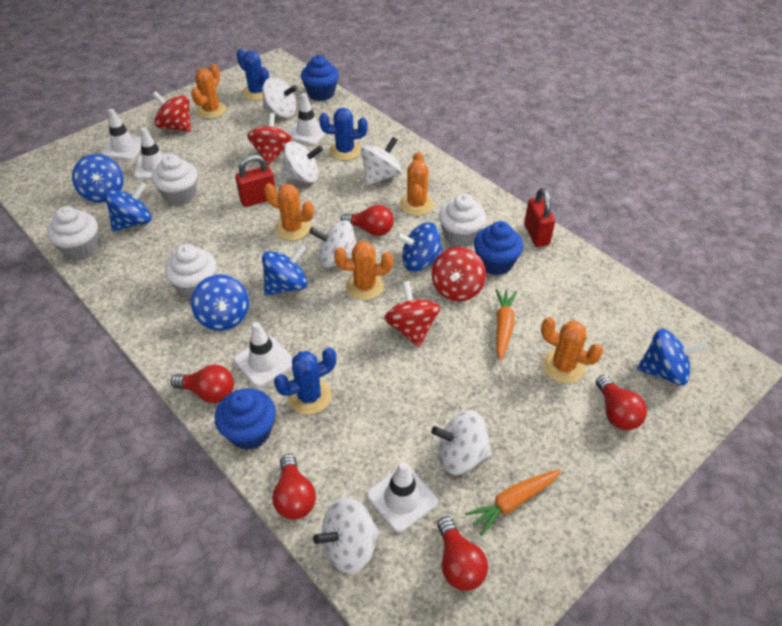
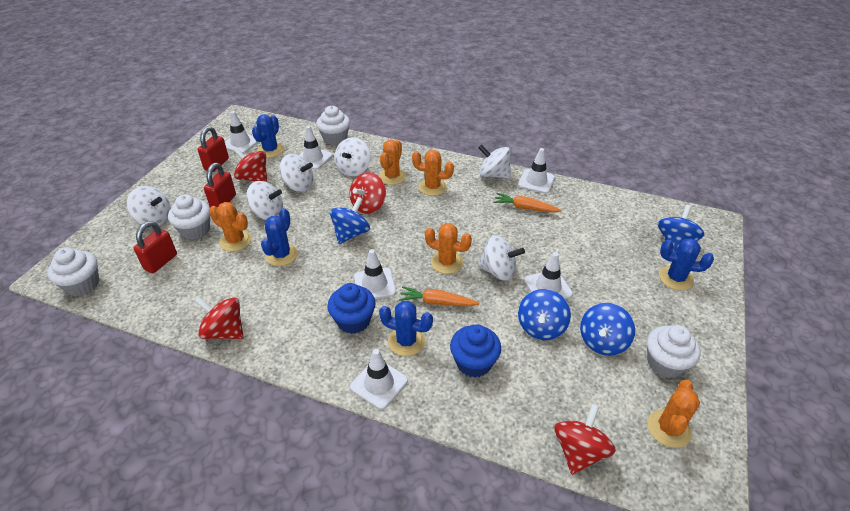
blue cactus: [237,49,269,100] [274,347,336,415] [319,108,368,160] = 3 -> [252,114,284,158] [261,208,298,266] [379,301,433,356] [659,239,714,290] = 4
blue cupcake: [215,388,276,450] [301,55,339,101] [474,221,523,275] = 3 -> [327,283,376,334] [450,324,501,377] = 2
blue spinning top: [72,154,124,203] [105,182,152,232] [191,274,249,331] [262,245,307,296] [396,222,443,272] [637,329,707,386] = 6 -> [330,197,370,244] [518,289,571,340] [580,303,635,356] [658,205,705,252] = 4
red light bulb: [171,365,234,403] [272,454,316,520] [341,205,394,236] [437,516,488,591] [596,375,647,430] = 5 -> none = 0
red padlock: [235,155,276,207] [524,188,555,247] = 2 -> [134,221,177,273] [197,126,229,172] [204,163,236,208] = 3
white traffic cone: [100,109,141,160] [134,128,168,179] [234,322,293,387] [287,93,326,145] [367,462,438,533] = 5 -> [225,111,258,154] [299,126,333,170] [350,349,408,410] [354,249,396,299] [518,148,555,194] [524,252,573,299] = 6

